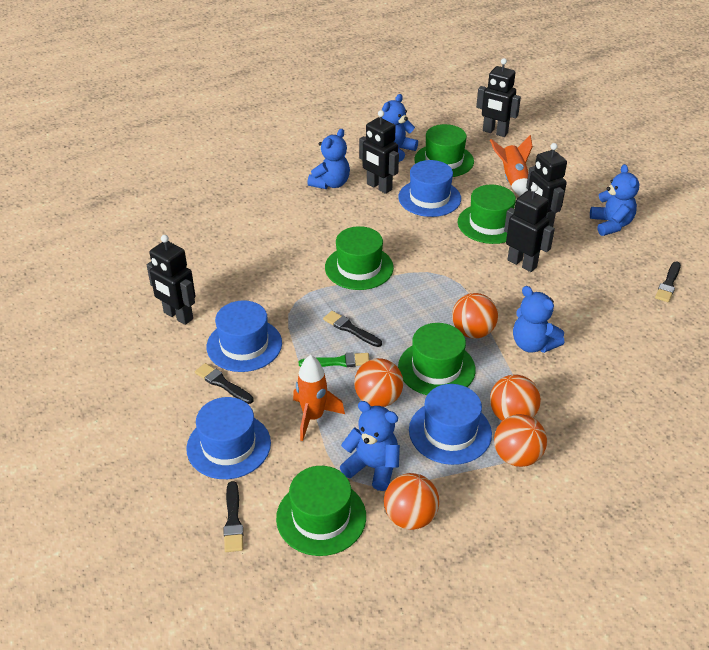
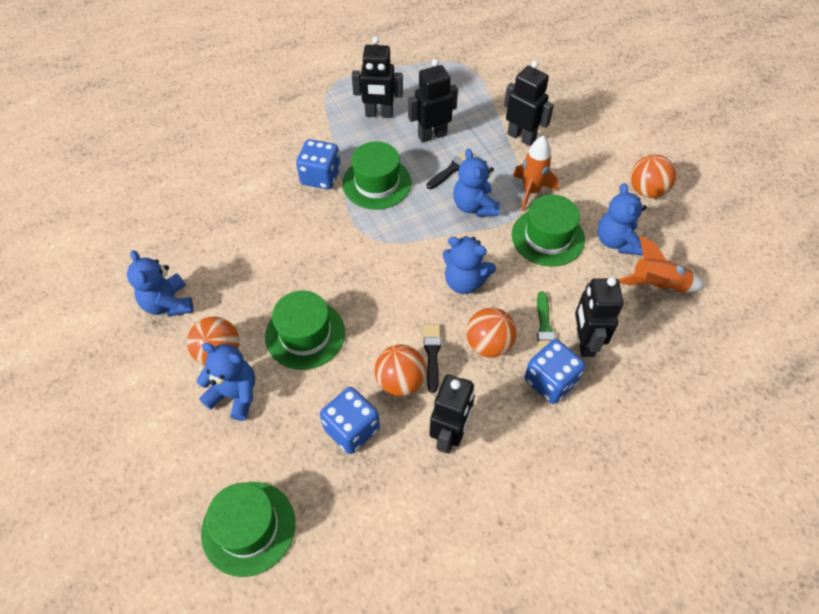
black brush: [195,363,254,404] [224,481,243,552] [323,311,382,347] [655,261,681,302] = 4 -> [424,325,441,393] [427,150,475,189] = 2
blue dice: none = 0 -> [296,139,341,190] [320,387,380,454] [524,339,585,404] = 3
blue hat: [186,397,271,479] [207,300,282,372] [398,160,461,217] [409,384,492,465] = 4 -> none = 0
green hat: [276,466,366,556] [325,226,394,290] [398,323,476,395] [414,124,474,177] [458,185,516,244] = 5 -> [201,482,295,577] [265,290,345,370] [342,141,411,209] [512,195,585,267] = 4
orange ball: [354,358,403,407] [384,473,439,530] [452,293,498,339] [490,375,541,421] [494,414,547,467] = 5 -> [187,317,239,366] [375,344,426,396] [466,307,517,358] [631,154,676,198] = 4

